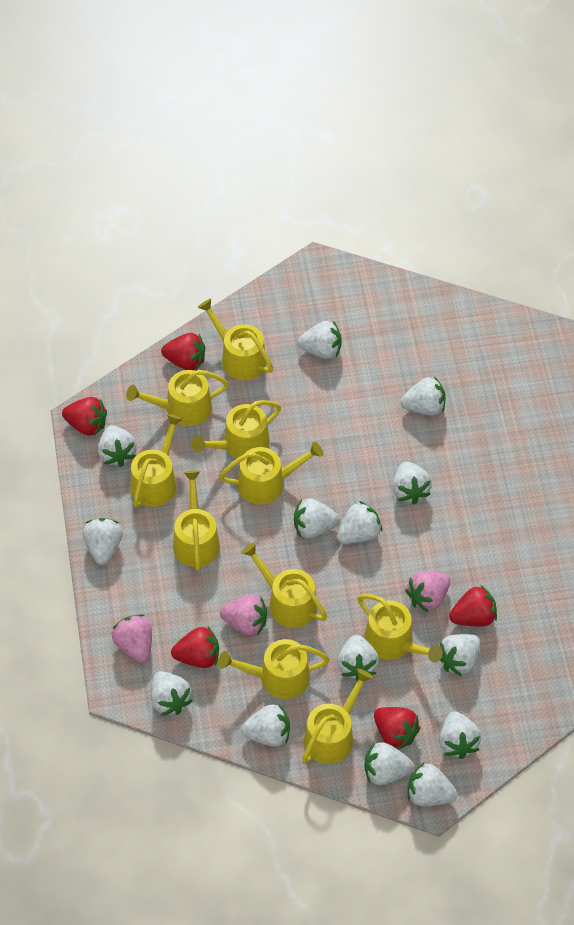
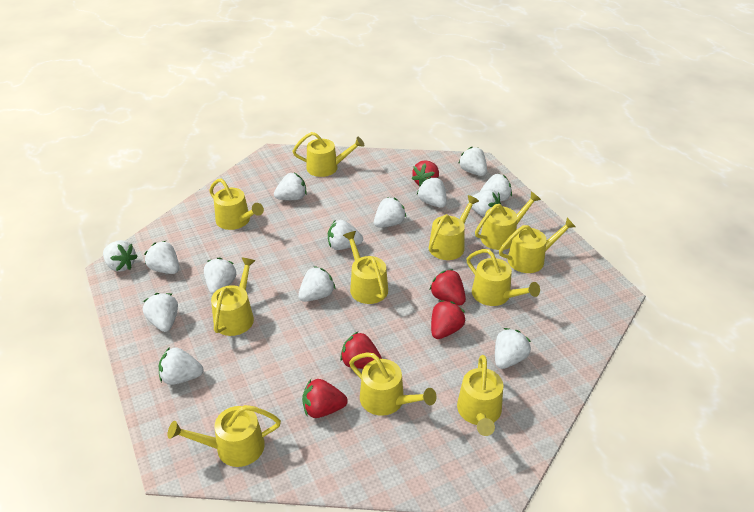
pink strawberry: [112,614,152,663] [220,595,267,636] [405,571,450,612] = 3 -> none = 0
yellow watering can: [126,370,229,426] [130,414,183,508] [173,470,220,571] [192,400,281,459] [197,298,273,380] [218,639,330,699] [219,442,323,504] [241,542,327,628] [302,668,373,764] [357,594,443,663] = 10 -> [168,405,281,467] [209,179,264,230] [211,257,255,336] [292,132,364,177] [343,231,388,304] [349,353,436,416] [429,195,479,260] [457,355,503,436] [467,249,540,306] [475,192,541,250] [499,218,576,273] = 11

